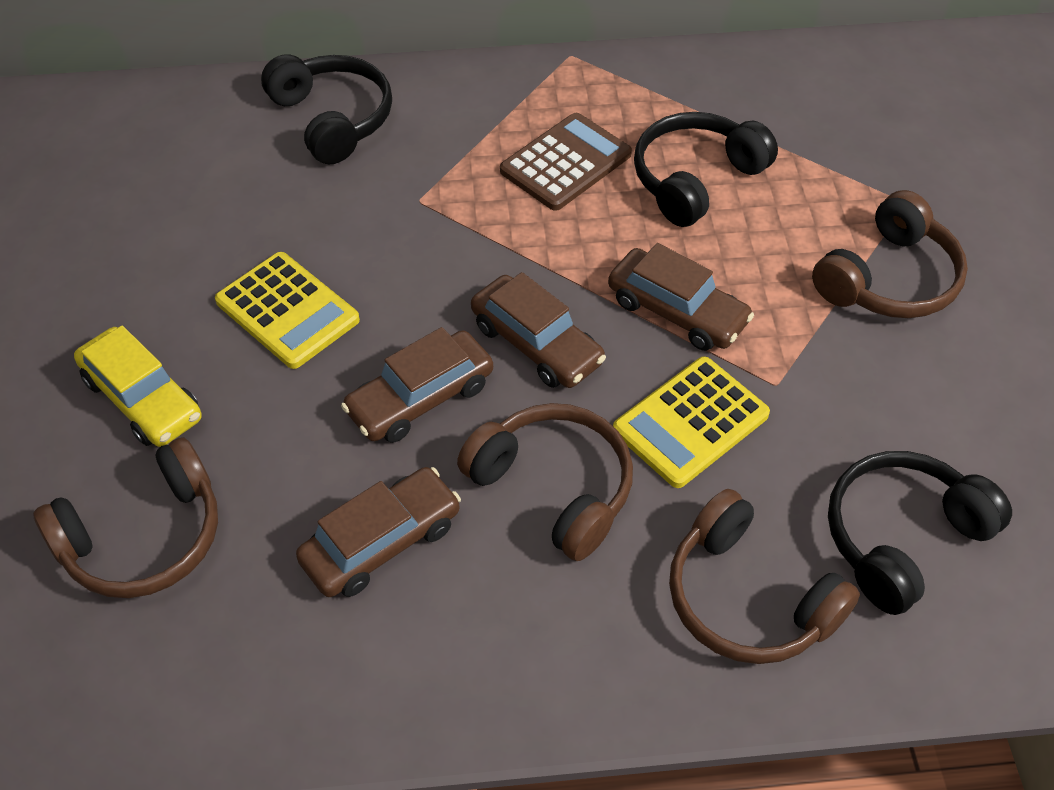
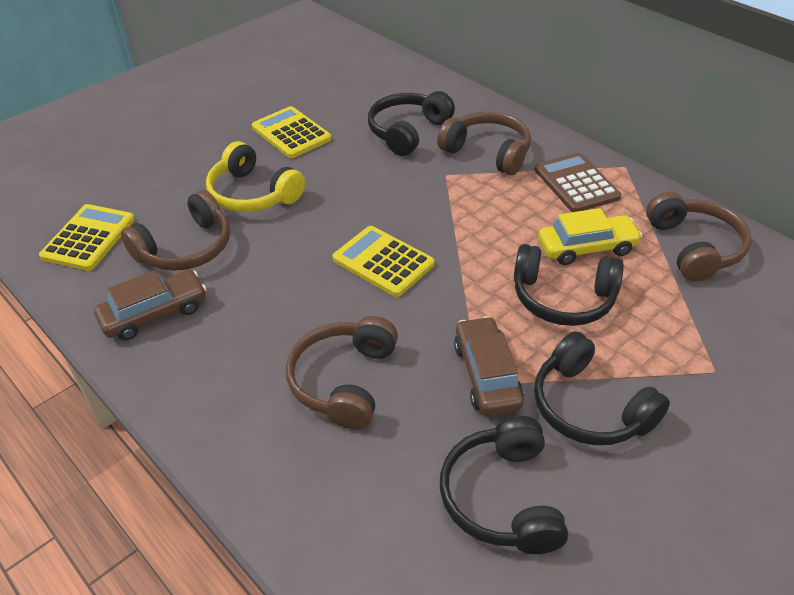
black headphones: [261,54,392,164] [634,112,778,227] [828,451,1012,615] = 3 -> [368,91,455,156] [440,416,568,554] [514,244,624,326] [534,331,670,445] = 4
brown car: [296,467,461,597] [341,327,493,443] [471,272,606,388] [608,243,754,351] = 4 -> [94,270,207,340] [454,316,524,416] = 2
yellow calculator: [215,252,360,369] [613,356,770,488] = 2 -> [39,204,135,271] [252,106,331,158] [332,226,435,297] = 3
yellow headphones: none = 0 -> [206,141,305,212] = 1

